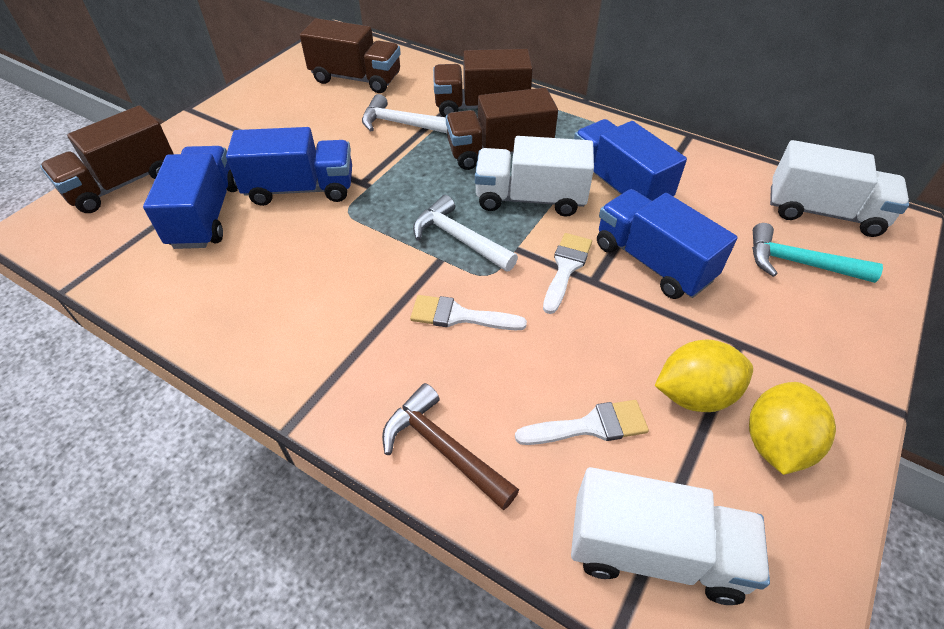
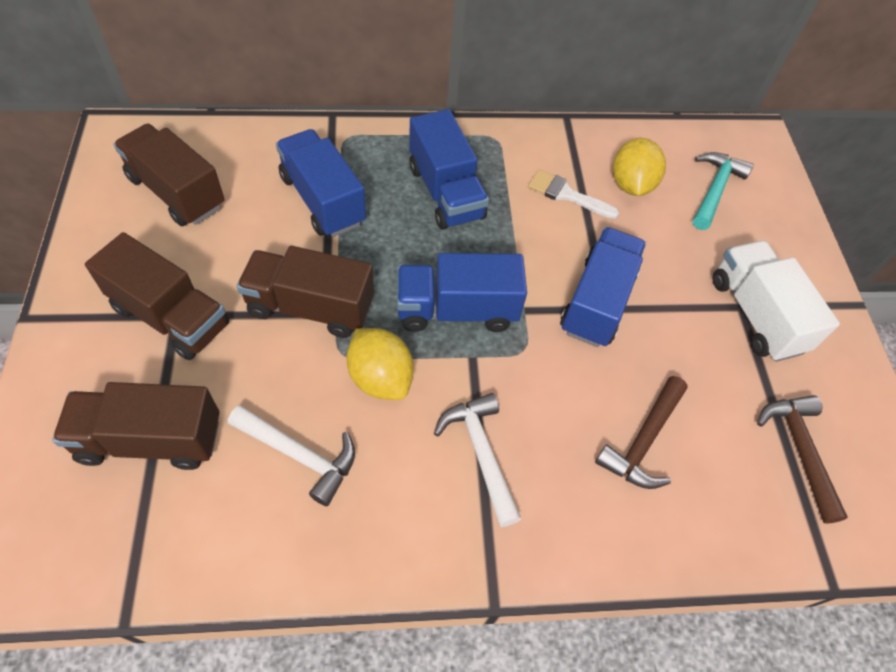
brown hammer: [382,383,519,510] = 1 -> [595,376,688,489] [757,395,848,524] = 2
white brush: [410,295,527,330] [515,400,649,445] [543,233,592,314] = 3 -> [528,169,619,219] = 1
white truck: [475,136,594,217] [571,467,770,605] [770,140,909,237] = 3 -> [712,240,840,362] = 1

